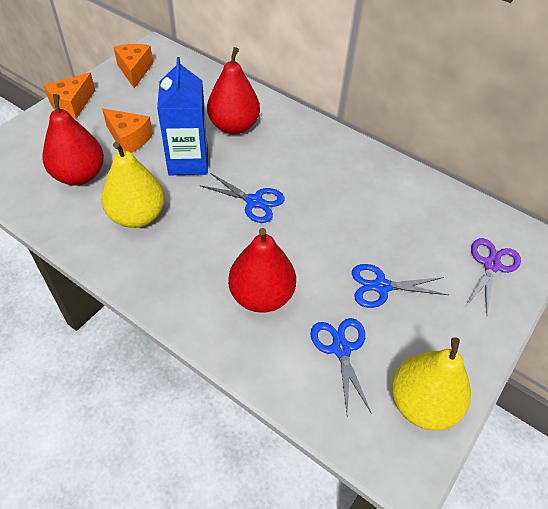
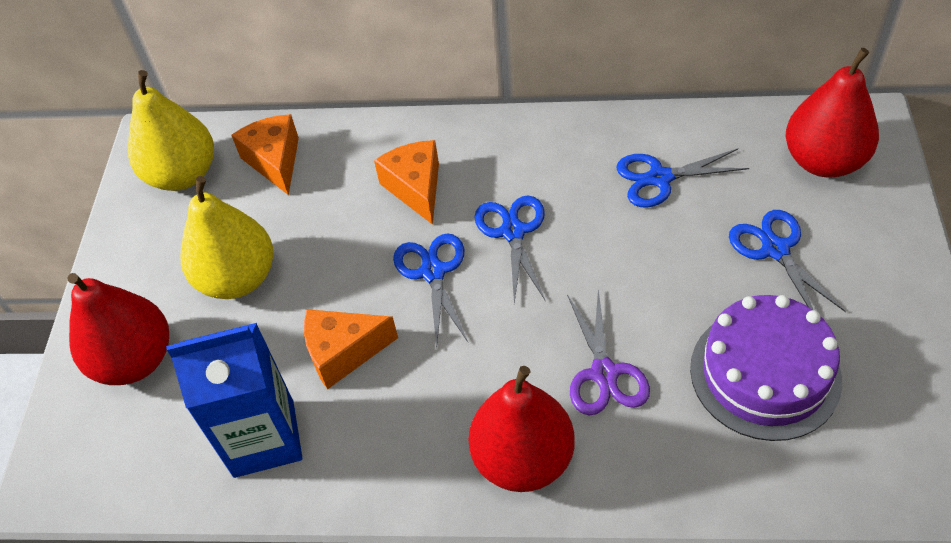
blue scissors: [200,173,285,223] [310,318,372,414] [352,264,448,308] = 3 -> [393,234,468,349] [475,196,545,304] [616,149,749,208] [729,210,846,312] = 4
purple cake: none = 0 -> [690,295,842,441] = 1

